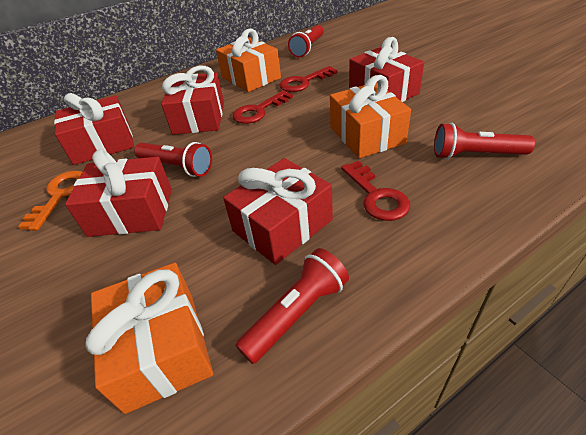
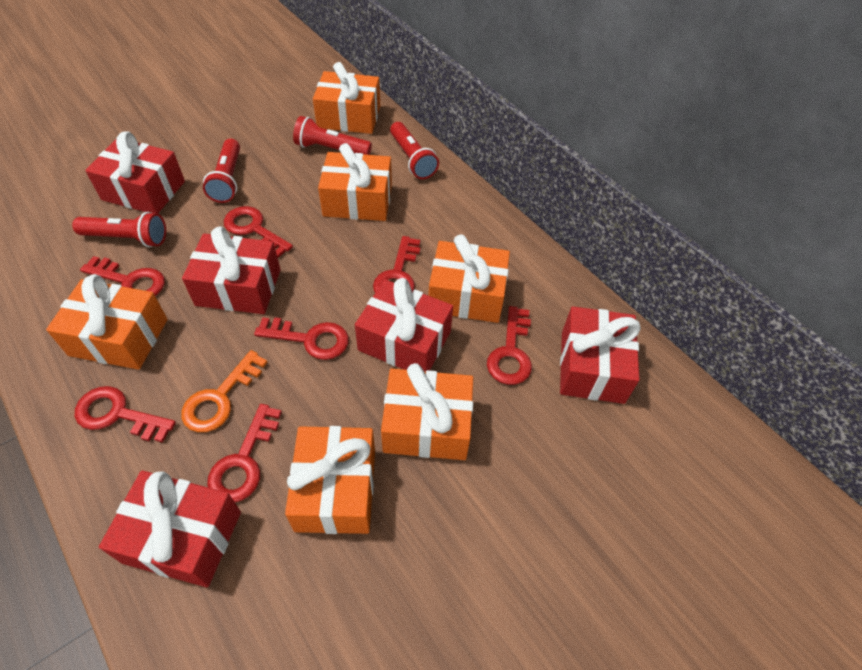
orange gift: [86,263,213,414] [216,29,281,92] [330,75,411,158] = 3 -> [46,274,168,370] [285,426,375,534] [313,62,380,134] [318,143,392,221] [381,363,473,460] [428,234,510,323] = 6
red key: [232,90,293,124] [279,66,338,92] [341,161,410,221] = 3 -> [75,386,176,443] [80,256,165,296] [207,404,282,502] [224,206,293,257] [254,317,349,360] [373,236,420,293] [487,306,532,385] = 7

